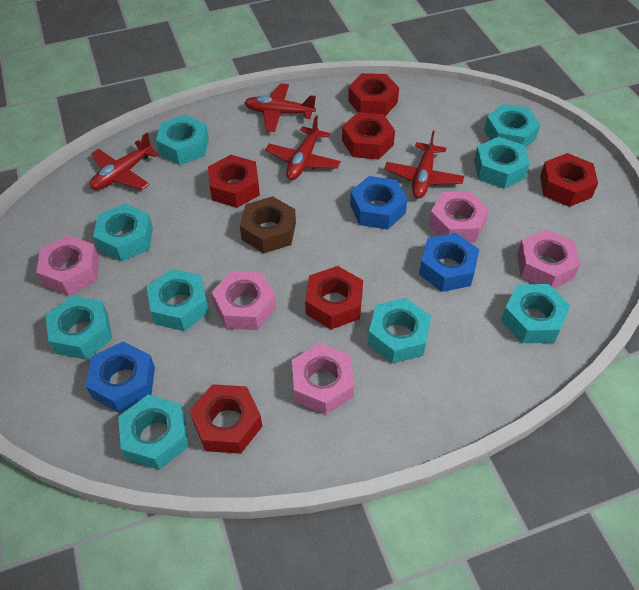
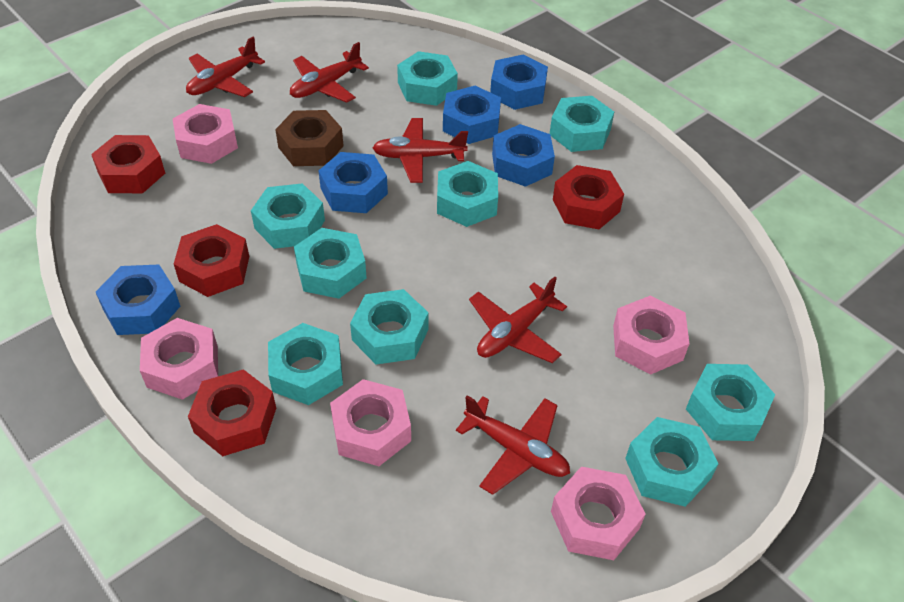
blue nut: [86,342,155,413] [350,176,407,230] [419,233,480,292] = 3 -> [96,265,180,335] [318,152,388,213] [443,86,501,144] [490,54,548,110] [492,124,555,187] = 5
red nut: [190,384,262,454] [208,155,260,208] [305,266,363,330] [342,112,395,159] [348,73,399,116] [540,153,598,207] = 6 -> [91,135,165,193] [174,224,249,297] [188,369,276,457] [553,165,624,229] = 4
red plane: [90,133,159,190] [244,83,316,132] [265,115,341,180] [385,131,464,198] = 4 -> [186,37,265,97] [290,42,369,103] [373,118,468,183] [456,395,570,495] [469,277,567,363] = 5

